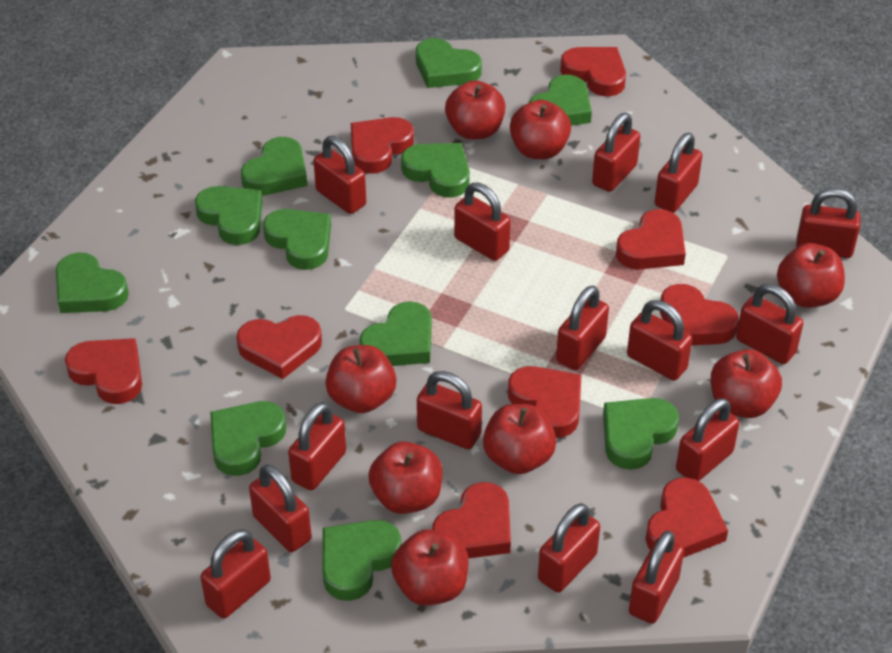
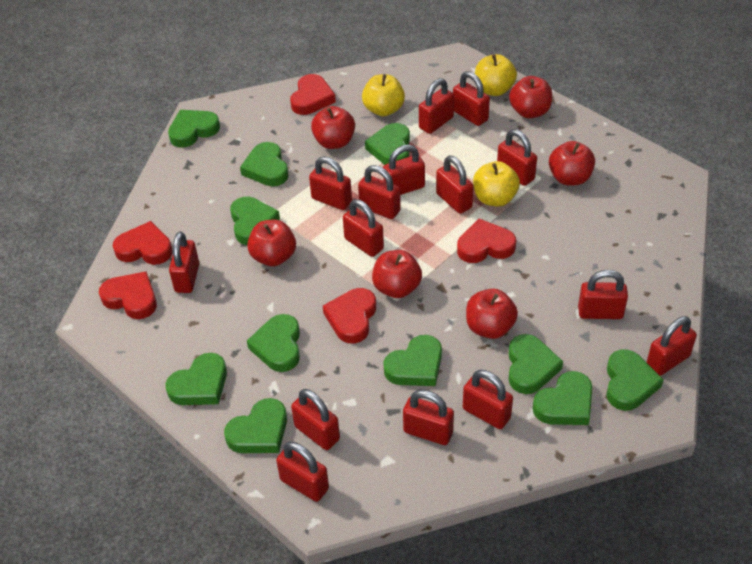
red apple: [325,345,397,413] [368,441,443,514] [391,529,469,606] [445,80,506,140] [483,404,556,474] [510,100,571,159] [711,349,782,418] [777,243,845,308] = 8 -> [247,220,296,266] [311,106,355,149] [372,250,422,298] [466,289,518,339] [509,76,552,118] [549,141,595,186] = 6
red heart: [65,338,142,404] [236,315,322,379] [351,117,414,174] [432,482,511,559] [508,366,581,438] [560,47,626,96] [616,209,686,269] [645,477,728,558] [660,284,739,345] = 9 -> [99,271,157,319] [113,221,173,265] [290,74,336,115] [323,288,376,343] [457,219,516,263] = 5
yellow apple: none = 0 -> [362,74,405,116] [473,161,520,207] [475,54,517,96] = 3

